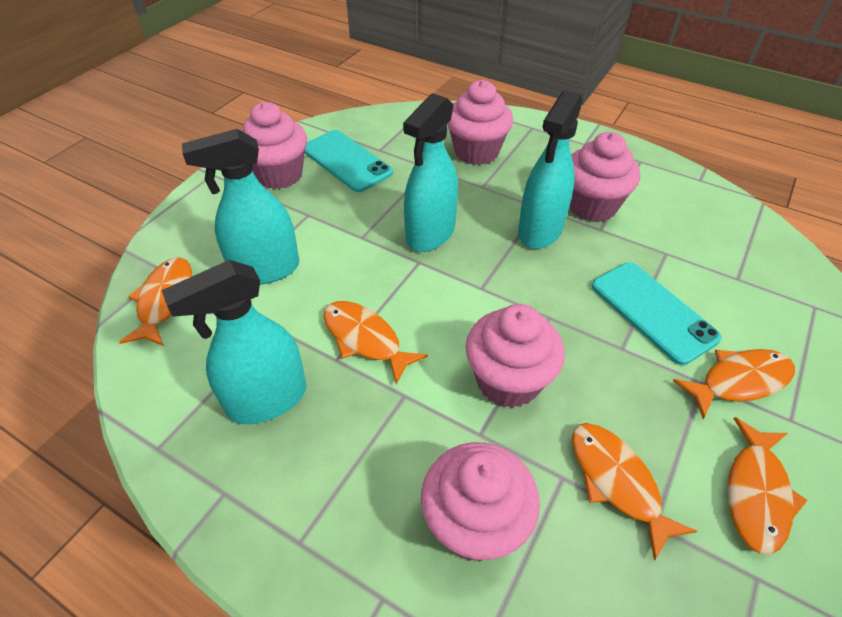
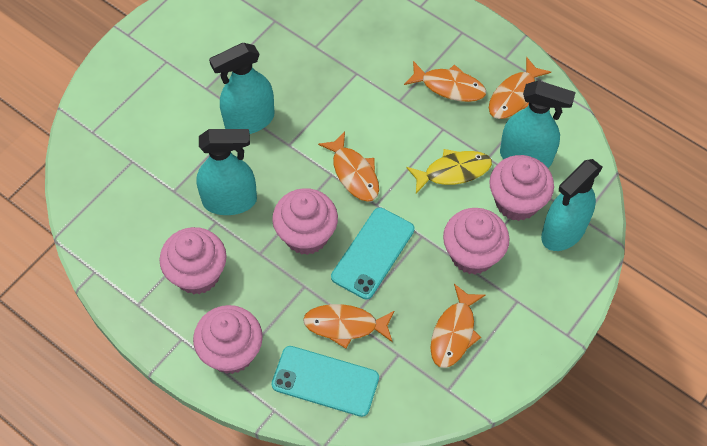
yellow fish: none = 0 -> [406,149,492,193] = 1

